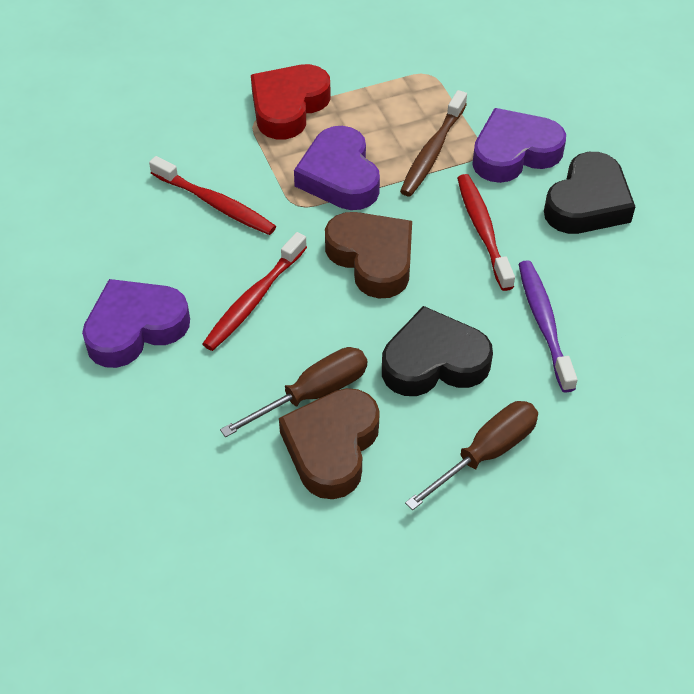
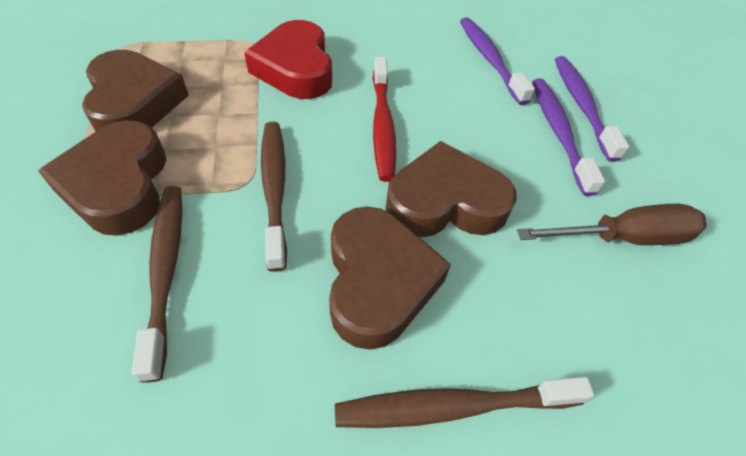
black heart: [382,306,493,396] [544,152,635,234] = 2 -> none = 0
brown heart: [279,388,380,499] [325,212,412,298] = 2 -> [38,121,166,236] [82,50,189,131] [329,206,451,350] [385,141,517,237] = 4
brown screwdriver: [220,347,367,437] [405,401,538,510] = 2 -> [517,204,707,245] = 1
brown toothbrush: [400,90,467,196] = 1 -> [132,186,182,383] [261,122,287,272] [335,377,594,428] = 3
purple heart: [82,279,190,368] [294,126,380,210] [472,108,566,183] = 3 -> none = 0
purple toothbrush: [519,260,578,393] = 1 -> [460,17,535,105] [532,78,605,196] [555,56,629,162] = 3
red toothbrush: [149,156,276,235] [202,232,307,351] [457,174,515,291] = 3 -> [373,57,396,182] = 1

